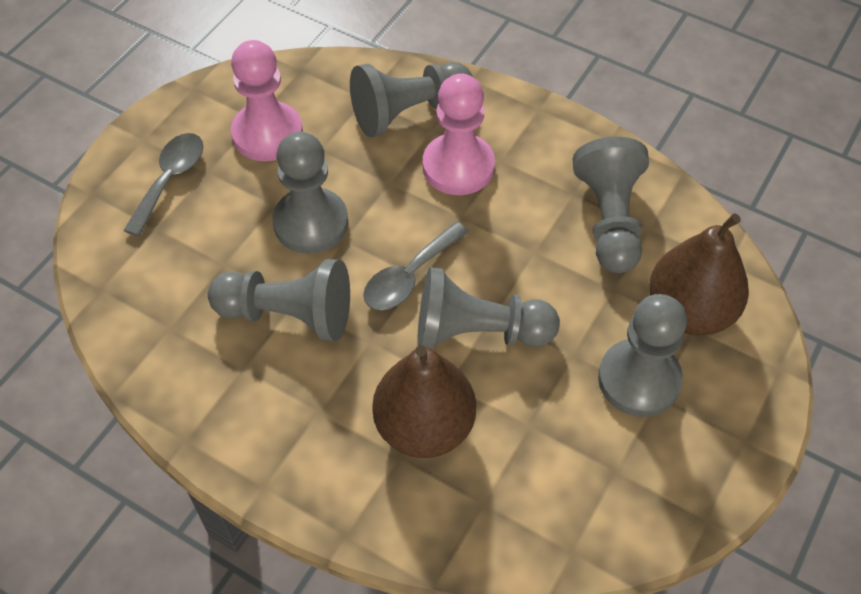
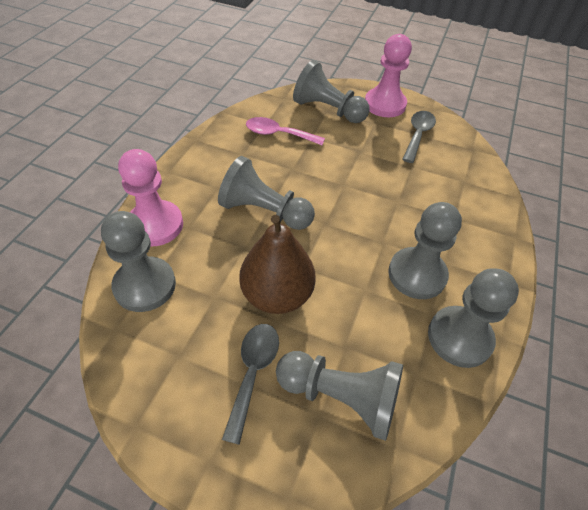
brown pear: [372,345,476,458] [649,213,749,335] = 2 -> [239,215,316,314] = 1
pink spoon: none = 0 -> [246,117,325,145] = 1

